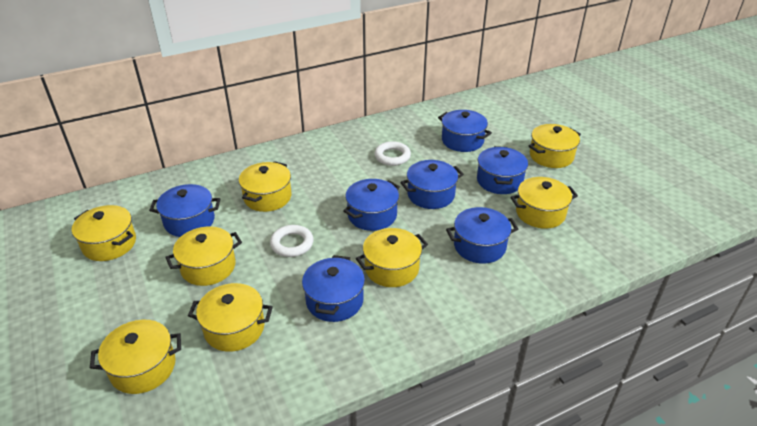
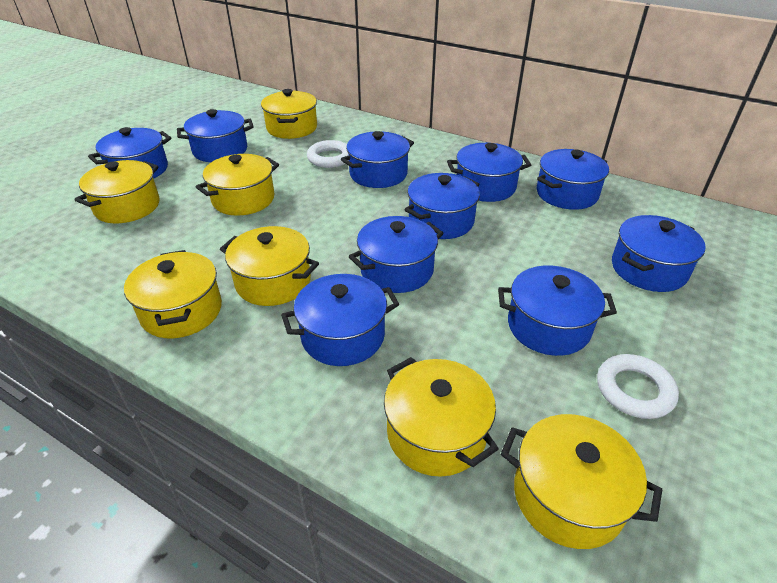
blue pot: [149,184,220,237] [302,255,365,322] [343,179,400,231] [400,160,464,209] [438,110,492,152] [446,207,518,264] [477,146,528,194] = 7 -> [88,127,171,179] [177,109,254,162] [281,274,399,366] [341,131,414,188] [349,216,443,293] [405,173,480,239] [447,143,531,202] [498,266,617,356] [536,149,609,210] [612,215,706,292] = 10
yellow pot: [72,205,136,261] [90,320,181,394] [165,226,242,286] [188,283,273,352] [239,161,291,212] [356,228,428,287] [510,177,578,229] [528,124,581,168] = 8 -> [74,160,160,223] [124,250,222,338] [196,154,279,216] [220,226,319,306] [261,89,317,139] [384,357,499,477] [501,414,662,549] = 7

